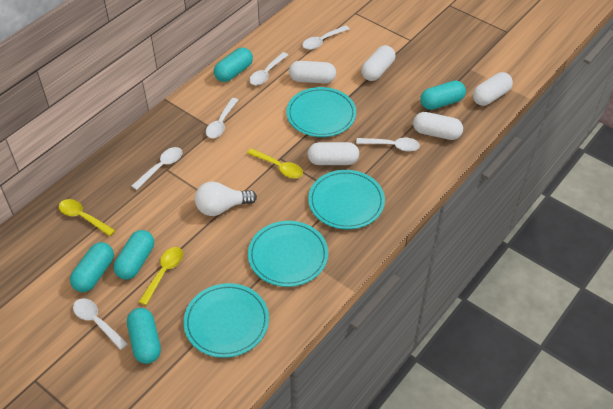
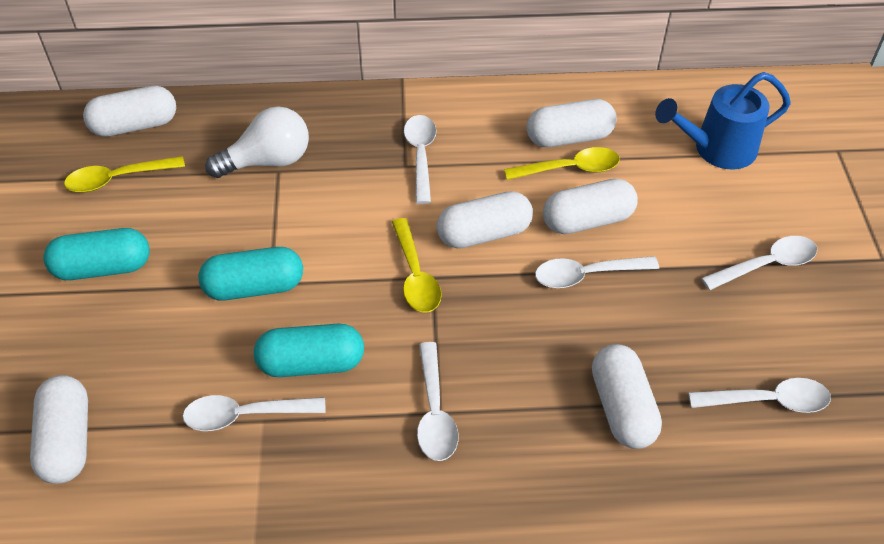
blue watering can: none = 0 -> [655,72,791,169] = 1
turquoise capsule: [70,242,114,292] [114,230,154,280] [127,308,161,364] [214,48,253,82] [420,81,466,110] = 5 -> [43,228,150,280] [198,247,303,300] [254,324,364,377] = 3
turquoise plate: [184,283,269,358] [248,221,328,287] [286,87,356,137] [308,170,385,229] = 4 -> none = 0
white capsule: [289,61,336,84] [308,142,359,165] [361,45,395,81] [413,112,463,140] [473,72,513,106] = 5 -> [30,375,88,484] [83,86,176,137] [437,191,533,248] [527,99,617,147] [543,179,638,234] [592,344,662,449] = 6

